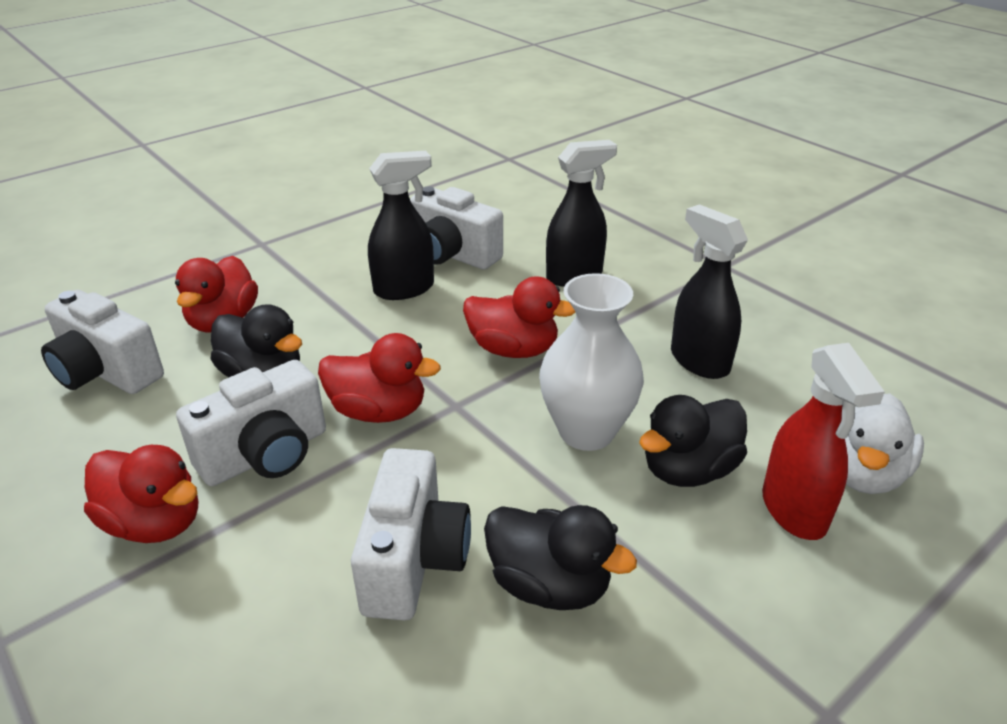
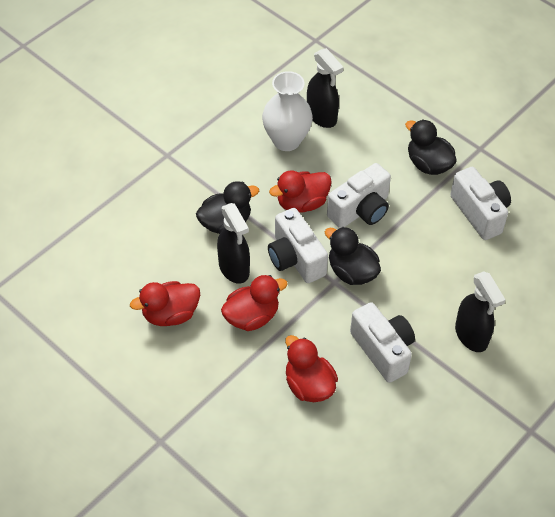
red spray bottle: [762,343,885,540] = 1 -> none = 0
white duck: [845,394,924,494] = 1 -> none = 0

